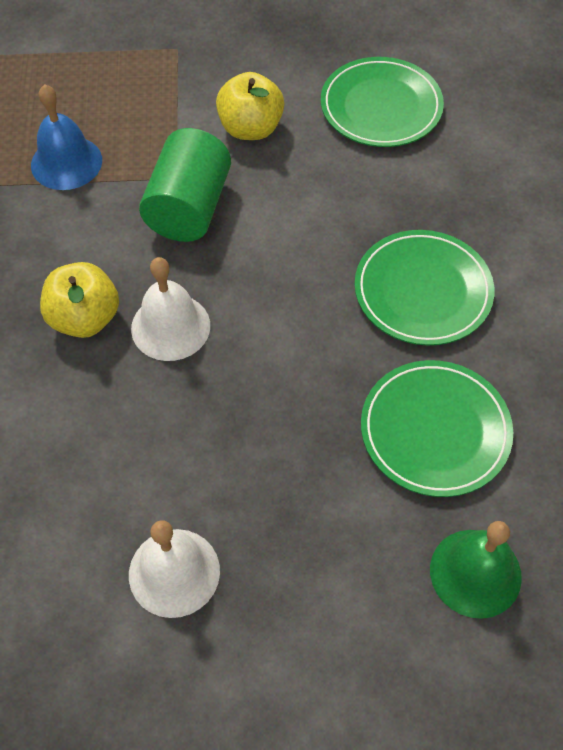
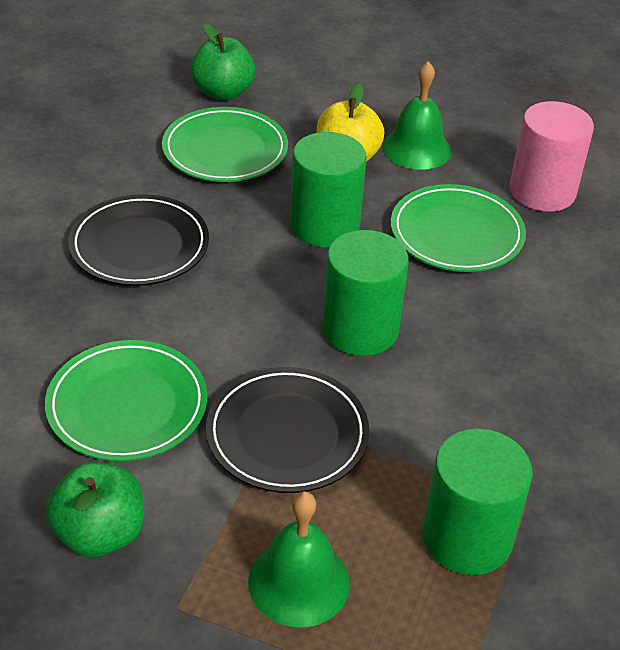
black plate: none = 0 -> [68,194,209,286] [206,367,369,493] = 2
blue bell: [31,84,102,190] = 1 -> none = 0
green apple: none = 0 -> [46,462,144,557] [191,23,255,101] = 2
green bell: [430,521,522,619] = 1 -> [248,491,350,628] [382,61,451,170] = 2
green cylinder: [139,128,231,242] = 1 -> [290,132,367,247] [322,230,409,356] [422,429,533,575] = 3
pink cylinder: none = 0 -> [510,101,594,212] = 1
white bell: [129,520,220,618] [131,257,210,361] = 2 -> none = 0
yellow apple: [40,262,119,338] [216,72,284,140] = 2 -> [317,84,384,162] = 1

